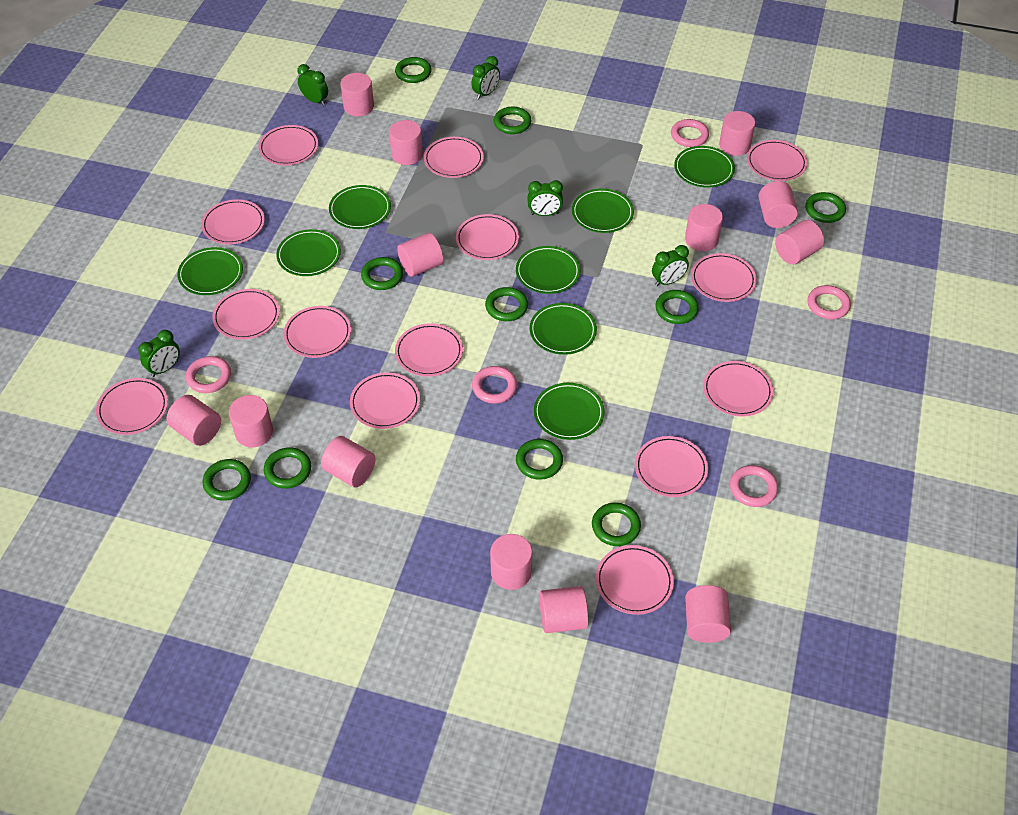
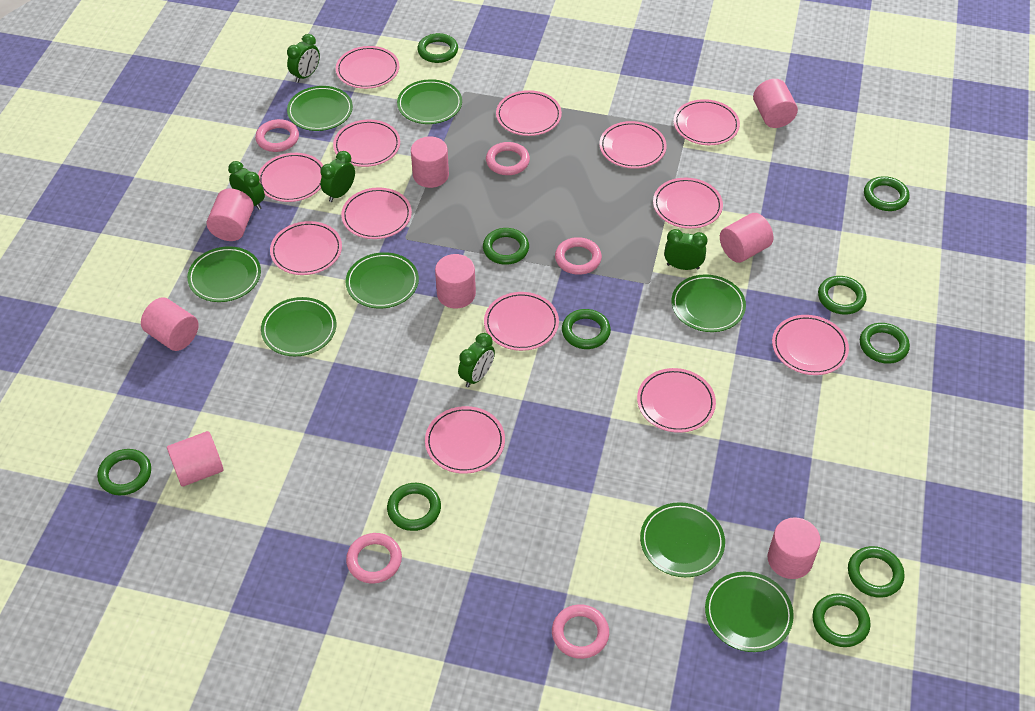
pink cylinder: [166,395,221,446] [229,395,273,447] [321,436,376,487] [340,73,374,116] [389,120,423,165] [397,233,443,277] [490,534,532,590] [539,586,588,633] [685,204,723,251] [685,585,731,643] [719,111,755,156] [759,181,798,228] [775,220,824,264] = 13 -> [141,297,199,351] [167,431,224,487] [207,188,254,241] [411,137,449,188] [435,254,476,309] [720,213,773,263] [753,79,798,128] [768,517,821,579] = 8
pink plate: [96,378,168,435] [201,199,265,244] [212,289,280,340] [259,125,318,165] [284,306,351,358] [350,372,420,429] [395,323,463,377] [424,137,484,178] [456,214,519,260] [596,545,674,615] [635,436,708,497] [691,253,757,302] [703,361,773,417] [747,140,807,181] = 14 -> [258,153,323,202] [270,221,342,275] [333,120,400,167] [336,46,399,89] [341,187,412,239] [425,406,505,474] [484,292,559,351] [496,90,562,136] [599,121,667,169] [637,368,716,433] [653,178,723,229] [673,99,740,145] [772,315,849,375] = 13

